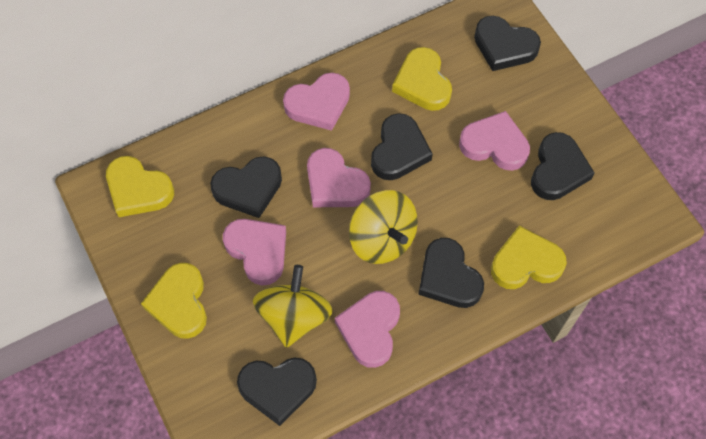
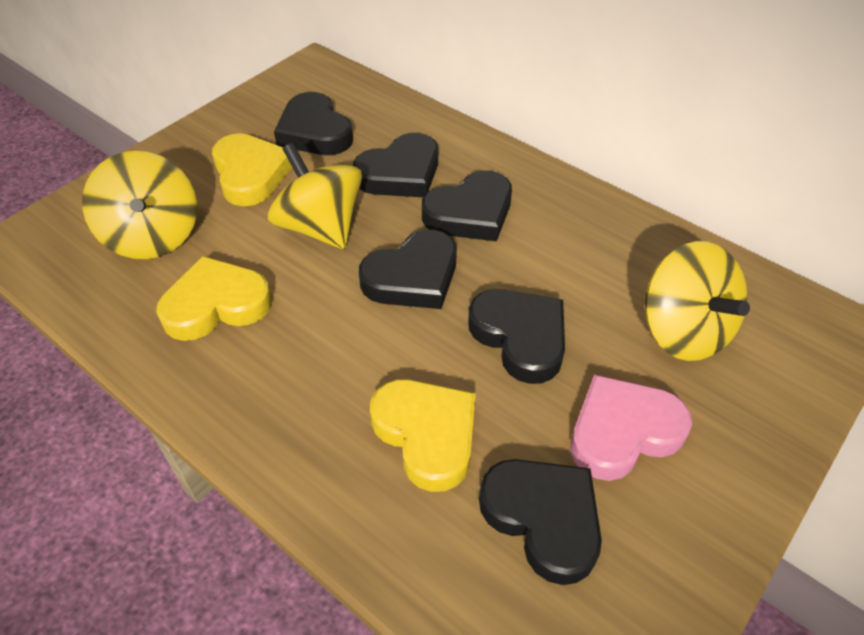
pink heart: [223,219,286,285] [283,73,350,131] [307,148,371,207] [335,291,400,368] [459,111,530,171] = 5 -> [570,375,692,481] = 1
yellow heart: [106,156,174,217] [141,263,207,339] [392,47,452,111] [491,226,567,289] = 4 -> [156,256,272,341] [212,133,292,206] [370,379,476,492] = 3
yellow spinning top: [253,265,333,348] [349,190,418,264] = 2 -> [82,151,197,259] [267,143,362,250] [645,241,750,361] = 3

